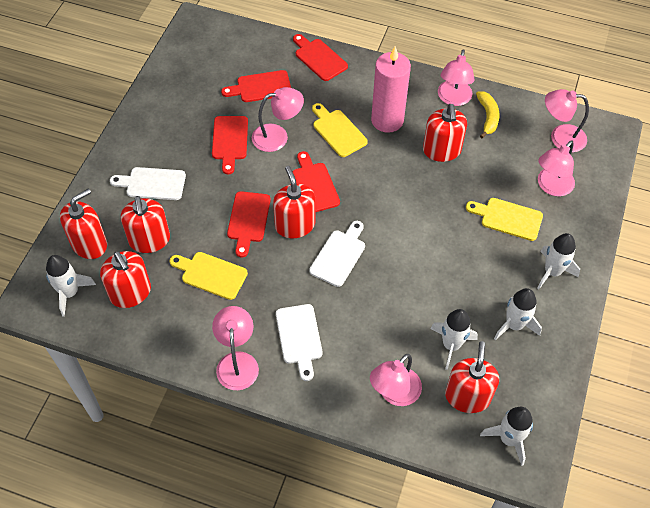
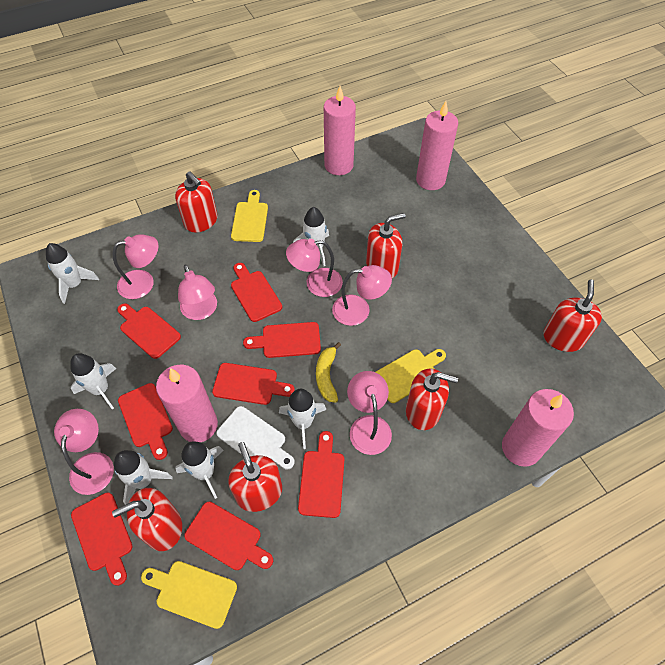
pink candle: [371,46,411,133] = 1 -> [156,365,218,442] [324,86,356,175] [416,101,458,190] [502,389,574,467] = 4
red cutting board: [212,116,248,174] [221,70,291,102] [227,191,271,258] [293,34,348,81] [293,151,340,212] = 5 -> [71,493,133,586] [117,303,181,359] [118,383,173,460] [184,502,273,570] [212,363,295,405] [231,263,282,322] [243,322,321,358] [298,431,344,518] = 8
white cutting board: [110,167,186,200] [276,304,323,381] [309,221,365,287] = 3 -> [216,406,295,470] = 1
white rocket: [46,255,96,317] [430,309,478,370] [480,407,533,466] [494,288,542,340] [537,233,580,289] = 5 -> [46,243,99,304] [70,353,116,410] [114,450,173,505] [175,441,224,499] [279,389,326,449] [293,207,329,266] = 6

